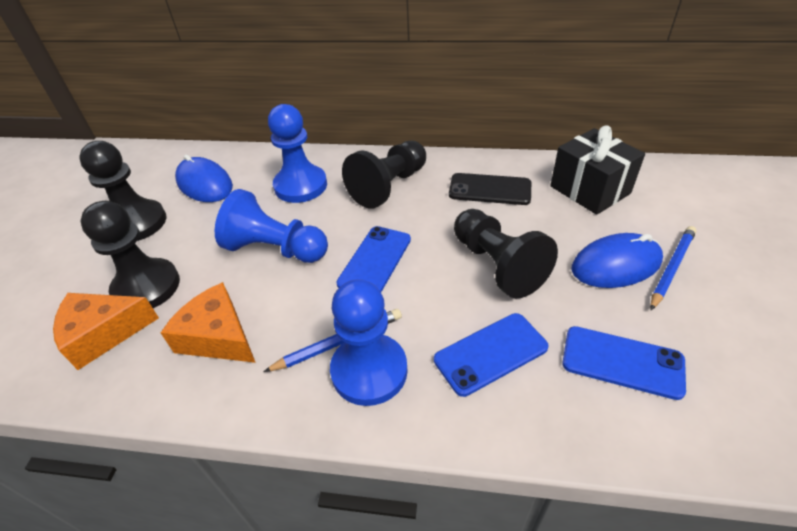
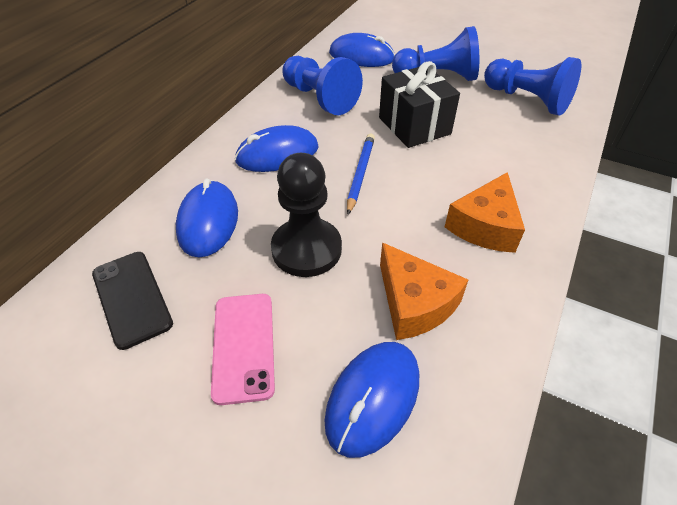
black pawn: [79,141,167,241] [80,201,180,308] [342,141,426,209] [454,209,558,298] = 4 -> [271,153,342,277] = 1
blue mouse: [175,154,233,202] [572,233,663,288] = 2 -> [176,178,238,257] [235,125,319,172] [324,342,419,458] [329,33,395,67] = 4
blue pencil: [263,309,402,372] [650,226,696,310] = 2 -> [347,134,375,214] = 1
blue phone: [337,226,411,292] [434,313,549,397] [562,326,686,400] = 3 -> none = 0
pink phone: none = 0 -> [211,294,275,405] = 1

